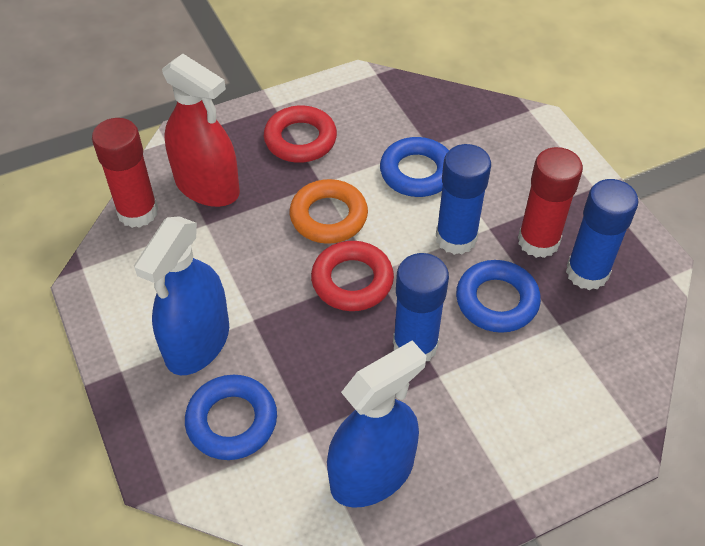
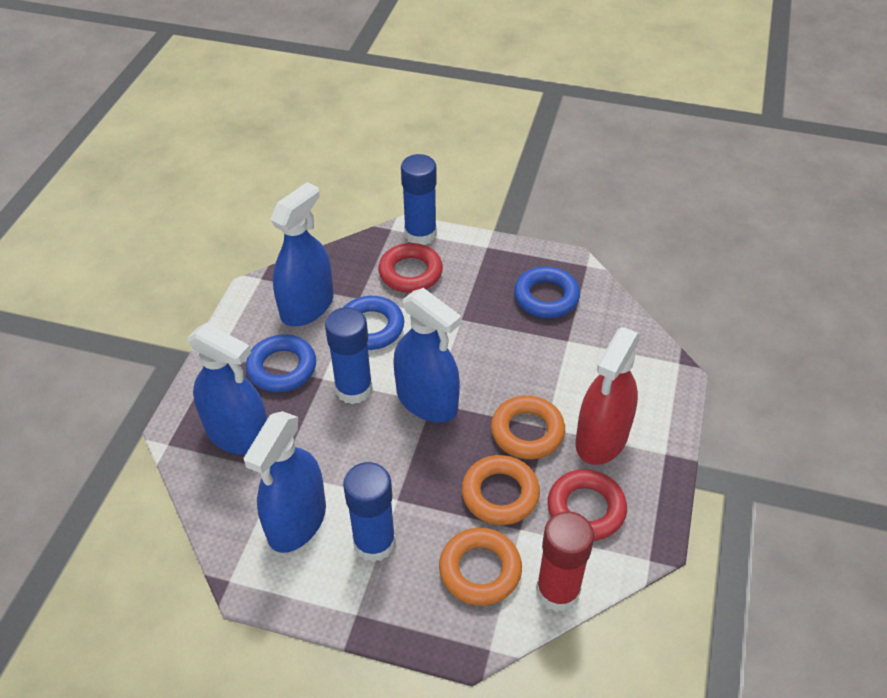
blue spray bottle: [134,216,229,375] [327,340,426,508] = 2 -> [187,323,267,455] [243,411,326,553] [270,182,334,326] [394,288,461,423] = 4
orange ring: [290,179,368,244] = 1 -> [439,528,522,606] [462,455,540,525] [491,395,565,459] = 3
red glue stick: [92,118,158,228] [518,147,583,258] = 2 -> [536,511,594,612] = 1

